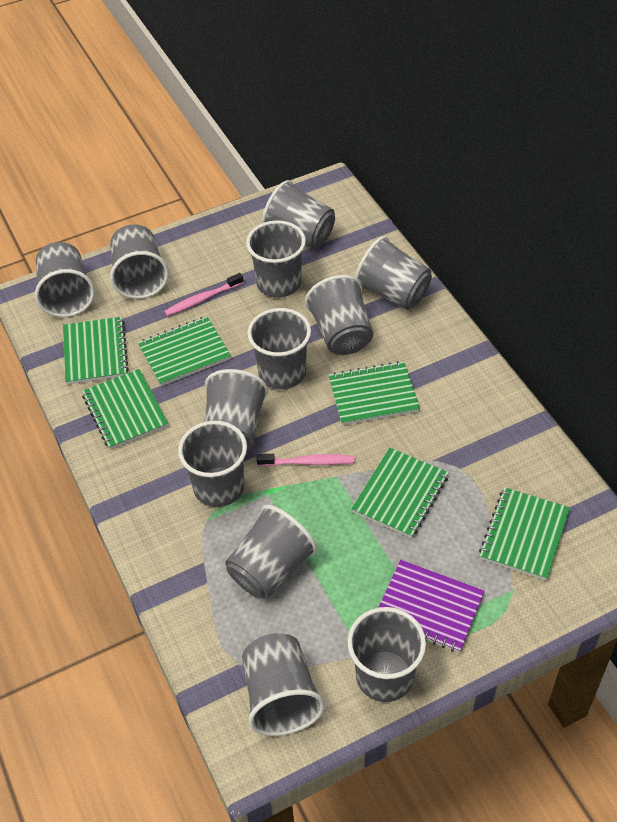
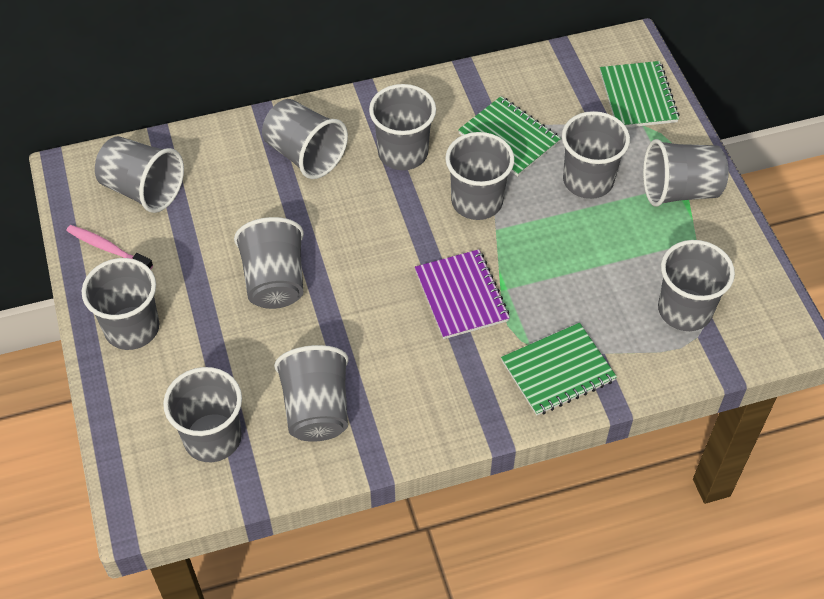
green notebook: [63,317,129,385] [82,369,168,449] [138,316,231,386] [328,361,420,425] [351,448,449,538] [479,487,570,580] = 6 -> [458,96,561,176] [501,323,617,416] [600,61,679,128] = 3
grey cup: [35,242,95,317] [110,224,169,299] [178,421,247,507] [204,369,268,450] [225,505,318,599] [242,633,325,736] [246,220,306,298] [247,308,311,389] [262,180,335,249] [305,275,373,355] [347,607,426,702] [355,236,432,310] = 12 -> [82,258,159,350] [95,136,184,213] [163,367,242,462] [234,217,304,309] [262,99,348,179] [274,345,349,442] [369,84,436,170] [445,132,514,220] [562,111,630,199] [643,139,729,207] [658,240,735,331] = 11
pink toothbrush: [164,273,244,316] [256,454,354,467] = 2 -> [66,225,153,270] = 1

